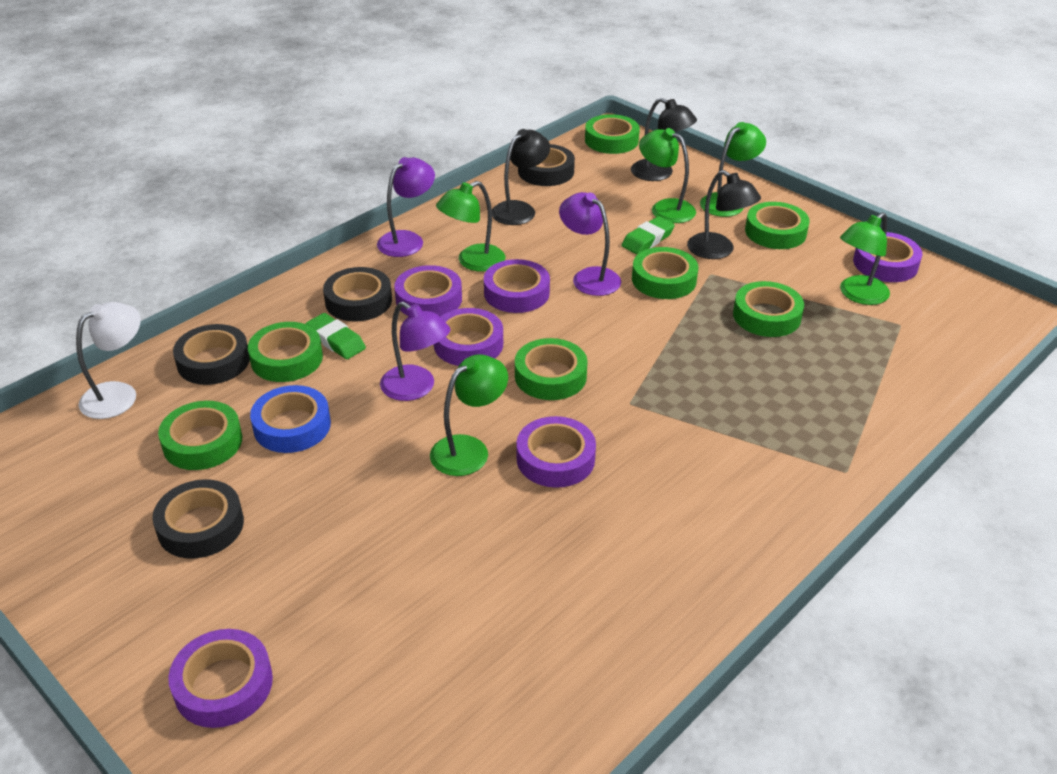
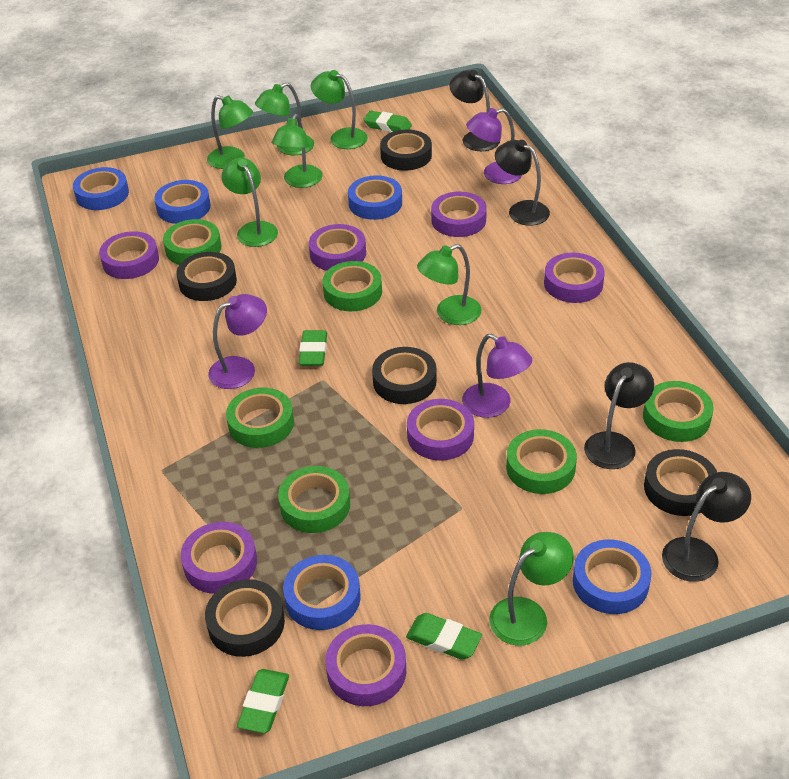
black lamp: [492,129,550,225] [631,98,697,181] [687,170,761,259] = 3 -> [449,70,500,151] [495,140,550,226] [584,362,654,469] [662,472,751,582] = 4
black tape: [152,479,244,558] [173,324,250,385] [323,267,392,322] [518,144,575,186] = 4 -> [176,252,237,301] [205,579,285,657] [372,347,437,404] [380,130,432,171] [644,449,717,516] = 5
blue tape: [250,385,331,453] = 1 -> [73,167,129,210] [154,180,211,224] [283,555,360,630] [348,175,402,220] [573,539,652,614] = 5
green eraser: [305,313,366,359] [621,216,675,255] = 2 -> [237,669,289,733] [299,330,327,366] [363,111,412,132] [406,613,482,660] = 4
green lamp: [430,355,508,476] [436,181,505,272] [639,128,696,223] [700,122,766,217] [840,212,890,305] = 5 -> [207,95,253,169] [221,158,278,247] [255,82,314,155] [272,114,323,188] [311,70,368,149] [417,244,482,325] [489,532,574,646] = 7
green tape: [158,401,242,470] [248,322,323,382] [515,338,588,400] [585,114,640,154] [632,247,698,299] [733,281,804,337] [745,202,810,249] = 7 -> [163,219,221,265] [226,388,294,448] [278,466,350,533] [323,261,382,311] [506,429,577,494] [643,381,714,442] = 6
purple tape: [168,629,273,728] [394,265,462,317] [434,308,503,366] [484,259,550,313] [516,416,596,488] [853,232,922,282] = 6 -> [99,231,159,279] [181,522,257,594] [309,224,366,271] [325,624,406,706] [407,399,474,461] [431,192,487,237] [544,253,605,303] = 7
white lamp: [76,302,141,419] = 1 -> none = 0

